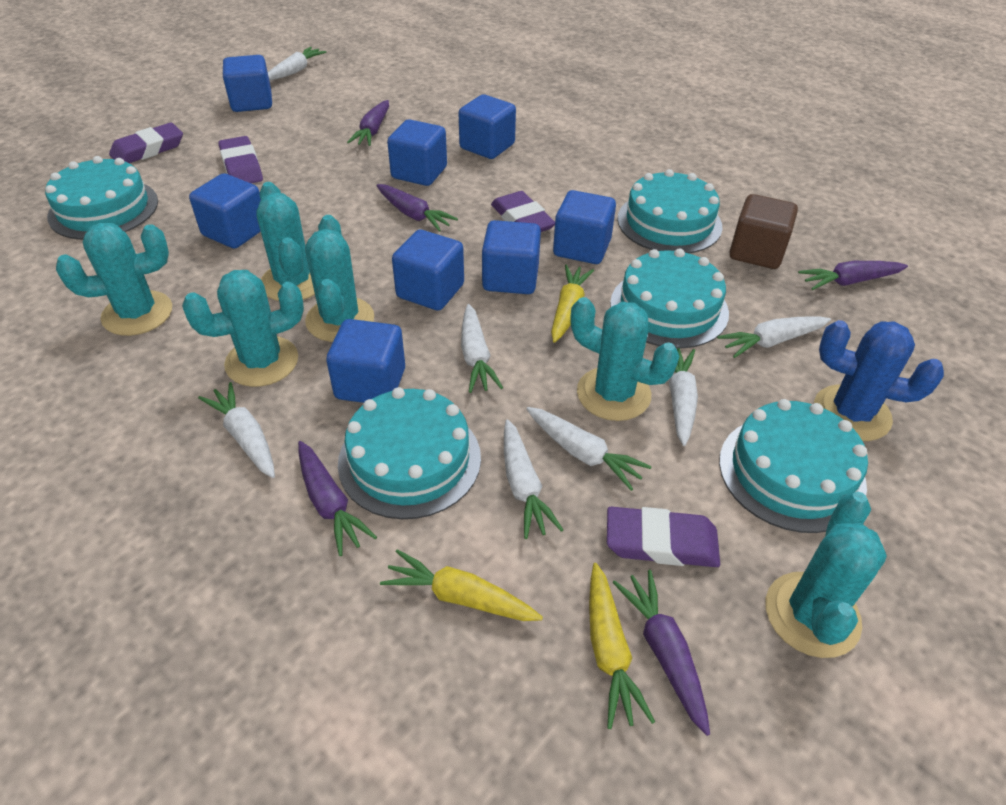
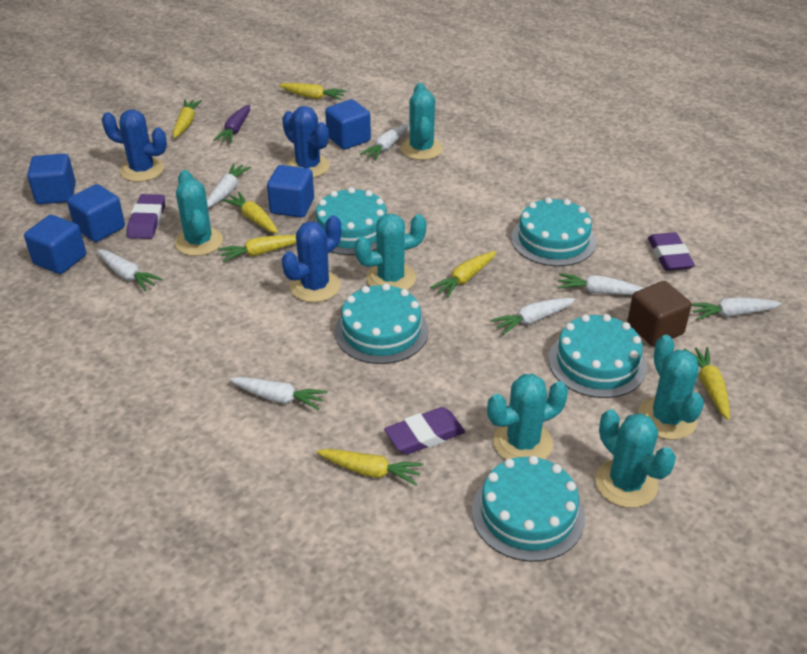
blue cactus: [814,320,944,441] = 1 -> [102,109,167,182] [282,106,330,178] [282,215,341,302] = 3
blue cube: [189,173,261,249] [223,55,272,112] [326,319,405,403] [387,119,447,186] [392,230,464,311] [459,94,516,159] [482,220,541,294] [553,190,616,264] = 8 -> [24,215,86,274] [27,154,76,204] [67,184,125,242] [267,165,314,218] [325,99,371,150] = 5
purple carrot: [298,441,377,556] [347,100,389,146] [376,184,458,232] [612,570,710,736] [798,261,908,290] = 5 -> [213,104,250,143] = 1
purple eraser: [109,123,183,163] [218,136,263,183] [491,191,555,232] [607,507,720,567] = 4 -> [127,194,165,239] [384,407,465,455] [648,232,695,271] = 3
yellow carrot: [380,549,543,621] [551,265,594,343] [589,563,655,729] = 3 -> [173,99,202,138] [218,235,296,262] [222,192,278,233] [279,83,346,100] [316,449,423,485] [430,251,496,298] [684,347,730,420] = 7

